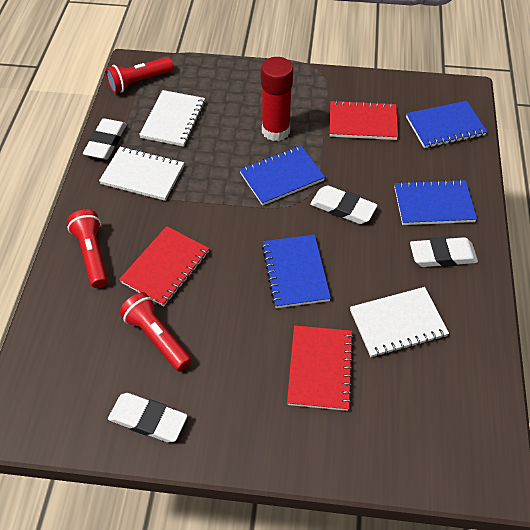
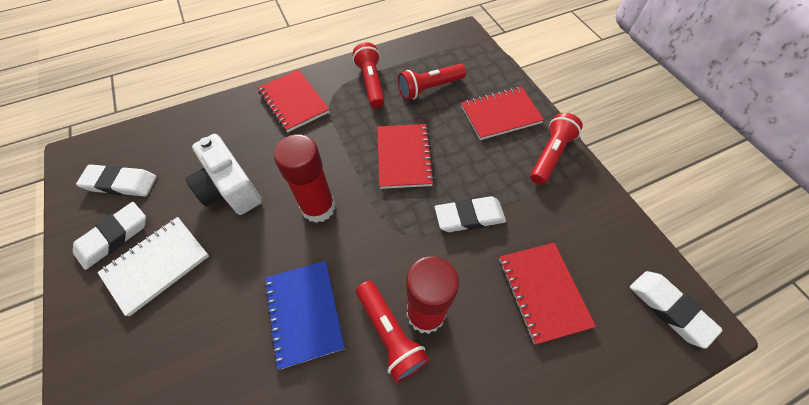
blue notebook: [239,146,325,206] [262,234,331,308] [394,179,477,225] [406,101,487,148] = 4 -> [264,261,345,370] = 1
red flashlight: [67,209,108,288] [106,57,174,93] [119,292,192,371] = 3 -> [353,42,385,108] [356,281,430,383] [398,64,466,100] [530,113,583,185] = 4
red glue stick: [261,57,293,141] = 1 -> [274,134,335,223] [406,256,459,334] = 2
red notebook: [119,226,210,306] [287,325,354,411] [330,100,398,140] = 3 -> [257,70,329,132] [377,124,434,189] [461,87,544,140] [499,243,596,345] = 4
white camera: none = 0 -> [185,134,262,215] = 1
white notebook: [99,147,184,201] [139,90,205,147] [350,287,449,357] = 3 -> [97,217,209,316] = 1

